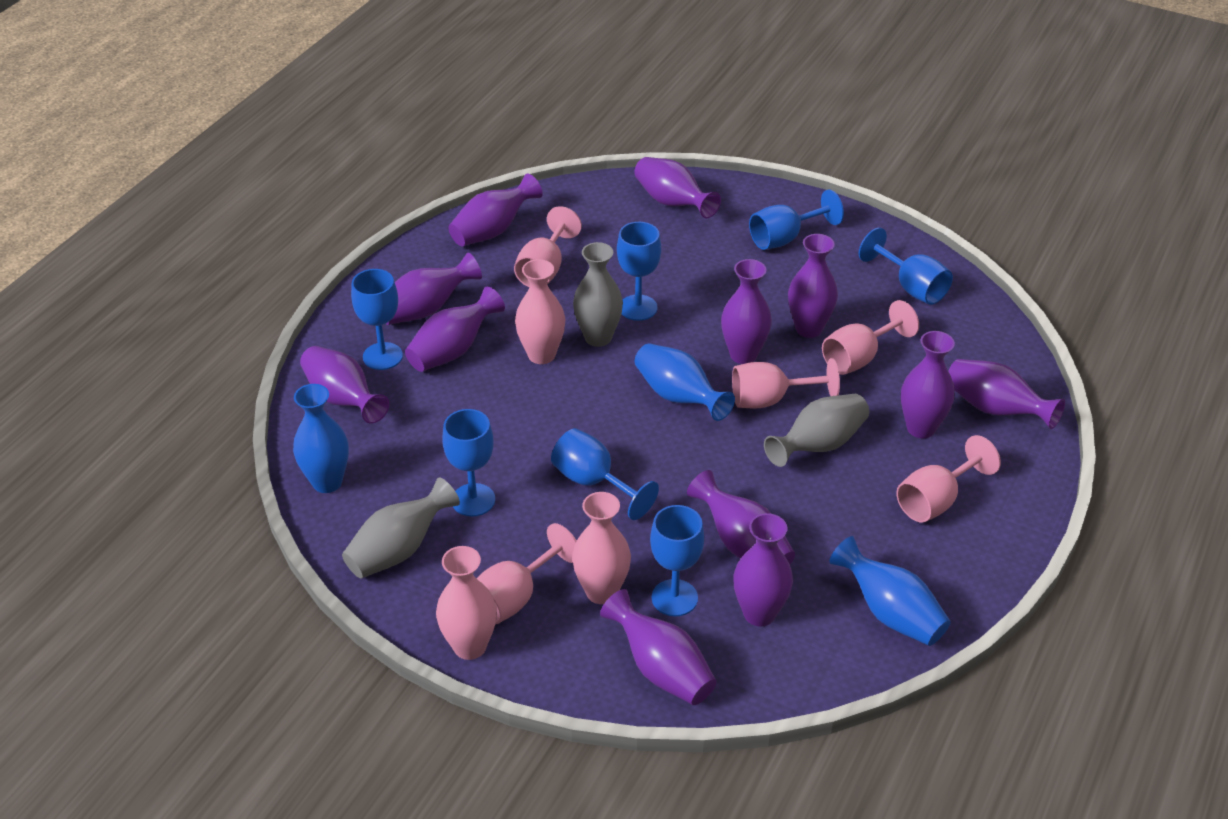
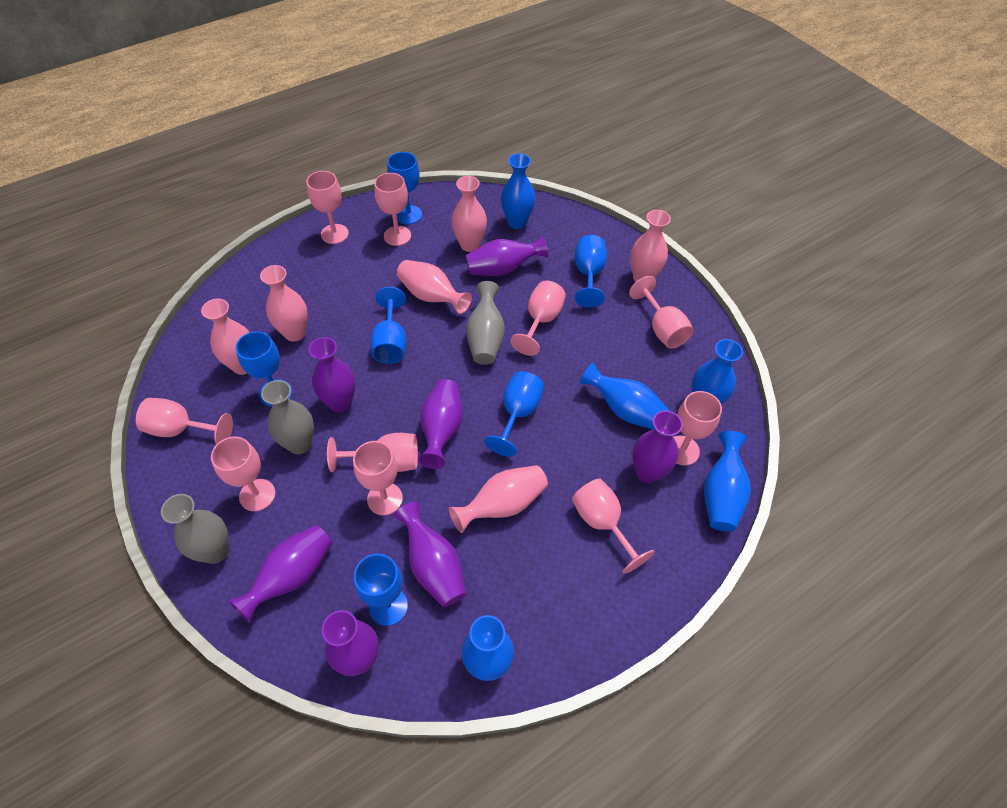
blue goblet: [351,269,403,370] [443,409,495,517] [551,428,659,520] [617,222,661,321] [650,505,704,616] [749,189,844,250] [859,228,953,305] = 7 -> [236,331,292,407] [354,553,408,626] [370,287,406,364] [387,152,422,224] [484,371,544,456] [575,235,607,308] = 6
blue vase: [293,384,349,493] [635,343,735,421] [829,536,950,646] = 3 -> [461,615,514,681] [501,153,535,229] [579,362,670,430] [691,339,743,405] [704,431,751,532] = 5
pink goblet: [477,523,577,624] [514,206,582,287] [732,358,840,409] [822,300,919,375] [896,435,1001,522] = 5 -> [136,398,233,445] [211,437,275,511] [306,171,349,244] [327,433,418,472] [353,441,403,515] [375,173,411,246] [510,281,566,356] [572,479,655,574] [629,276,694,349] [674,391,722,466] = 10
pink vase: [436,546,497,660] [515,259,566,364] [572,492,631,604] = 3 -> [201,299,250,375] [260,265,307,342] [397,260,472,314] [449,465,548,533] [451,176,487,252] [630,210,671,282] = 6
purple vase: [300,346,389,424] [386,253,482,325] [405,286,505,372] [448,173,543,247] [600,589,717,705] [634,157,721,218] [687,470,795,564] [721,259,772,364] [733,513,793,627] [788,234,838,338] [901,331,955,438] [948,359,1065,429] = 12 -> [228,525,332,623] [309,337,356,412] [322,610,379,676] [393,501,467,607] [418,379,463,469] [466,236,548,276] [632,410,683,483] = 7

